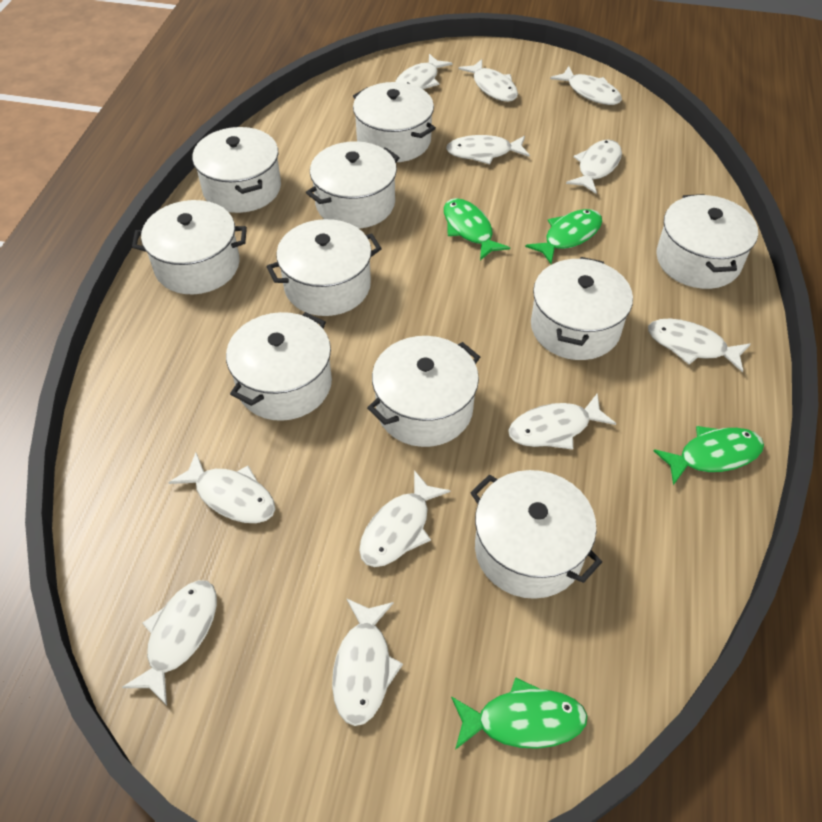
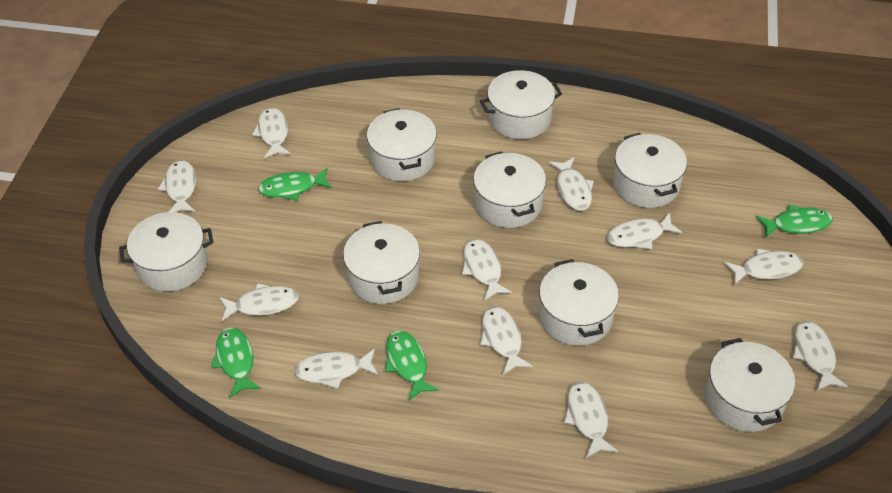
white pot: [132,200,247,294] [192,127,281,213] [226,312,332,421] [267,219,382,316] [306,141,400,229] [353,82,436,162] [367,336,480,447] [470,470,602,599] [531,257,633,360] [656,194,758,289] = 10 -> [119,212,213,291] [343,221,420,304] [367,108,437,181] [473,151,546,228] [480,70,562,139] [539,259,619,346] [613,133,687,208] [705,338,795,432] = 8

